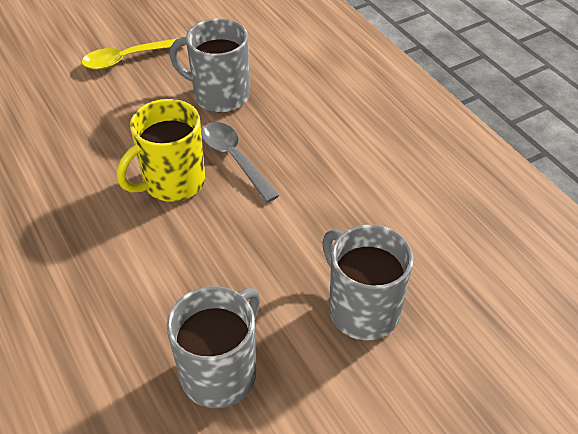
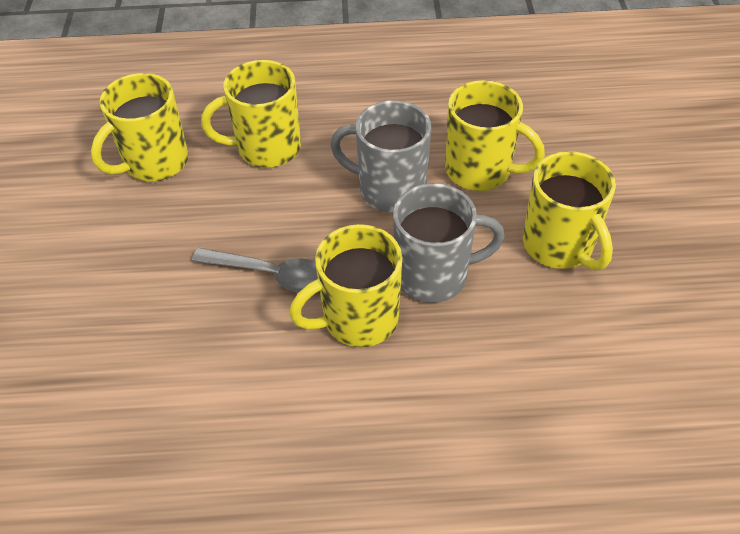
grey mug: [167,286,260,408] [169,19,249,112] [322,224,413,341] = 3 -> [330,100,431,212] [393,183,505,303] = 2
yellow mug: [117,99,205,202] = 1 -> [91,73,189,181] [201,60,301,168] [289,224,402,347] [445,80,545,191] [523,151,616,271] = 5
yellow spoon: [82,38,186,70] = 1 -> none = 0

